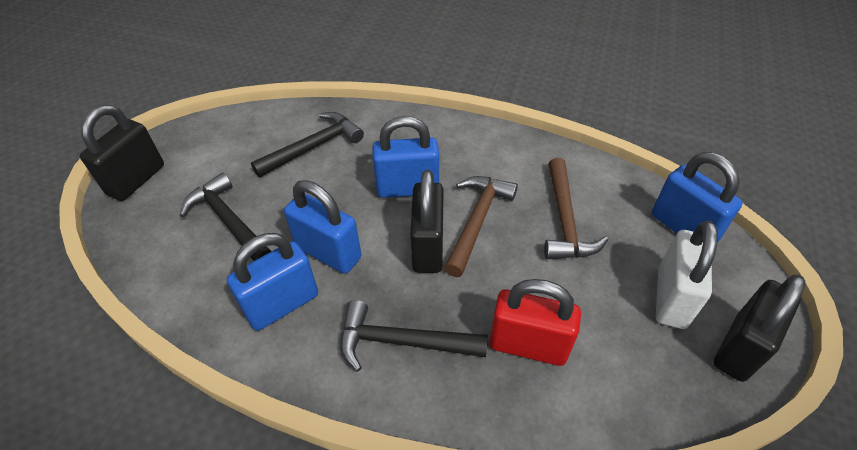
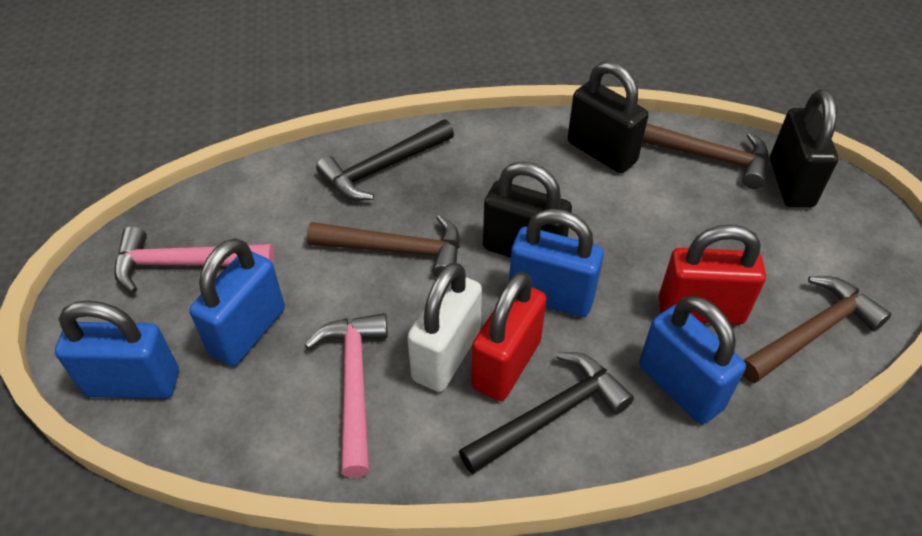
black hammer: [180,173,272,261] [251,112,364,177] [340,300,488,372] = 3 -> [316,119,454,200] [459,352,634,474] = 2
brown hammer: [444,176,518,277] [544,158,608,259] = 2 -> [307,214,460,278] [643,124,769,189] [743,276,891,383] = 3
pink hammer: none = 0 -> [114,226,274,293] [305,313,388,478] = 2
red padlock: [489,279,581,366] = 1 -> [471,272,547,401] [659,224,766,325] = 2

